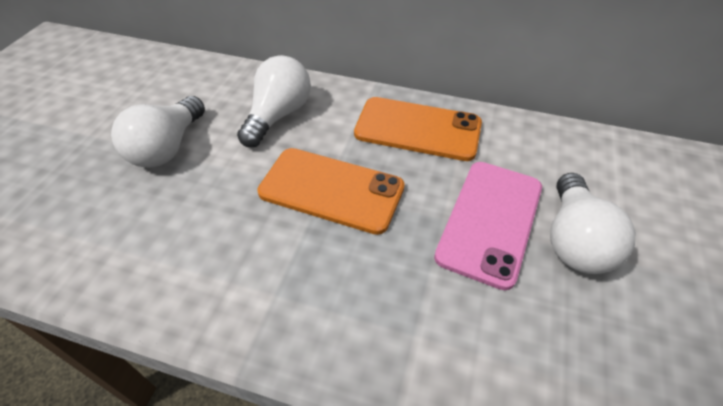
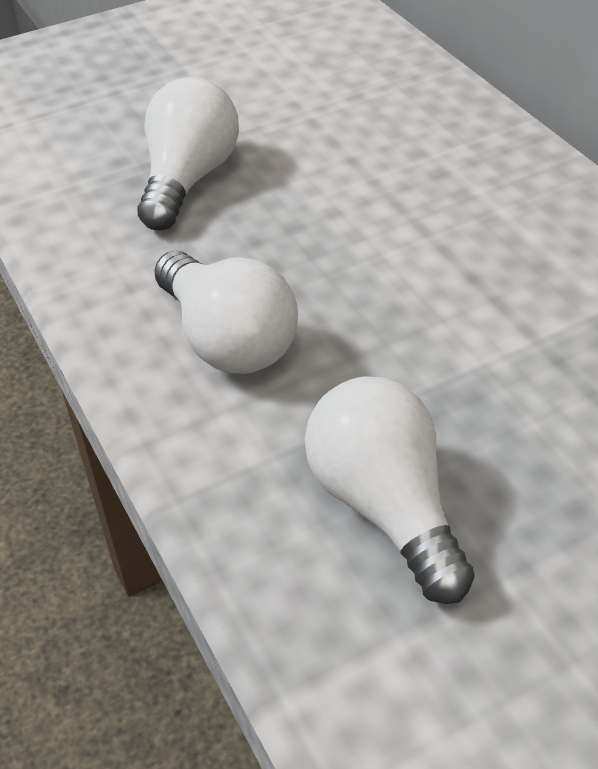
orange phone: [257,148,405,235] [354,97,482,161] = 2 -> none = 0
pink phone: [434,162,542,290] = 1 -> none = 0

